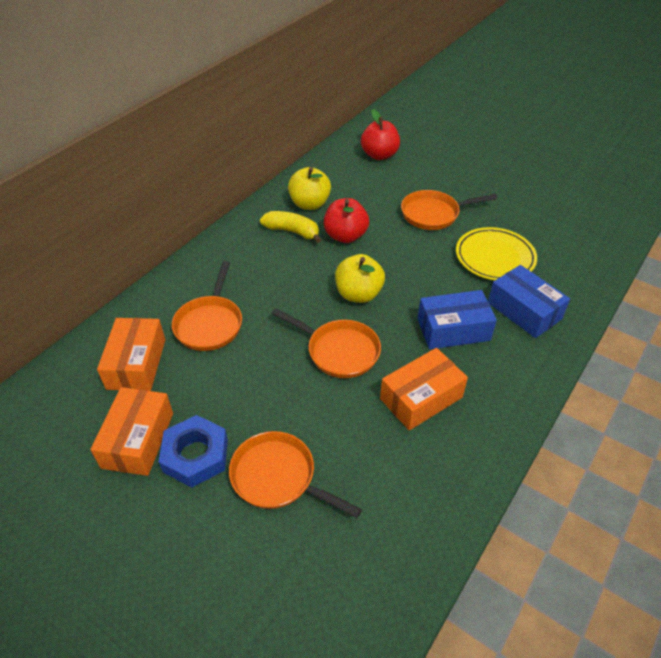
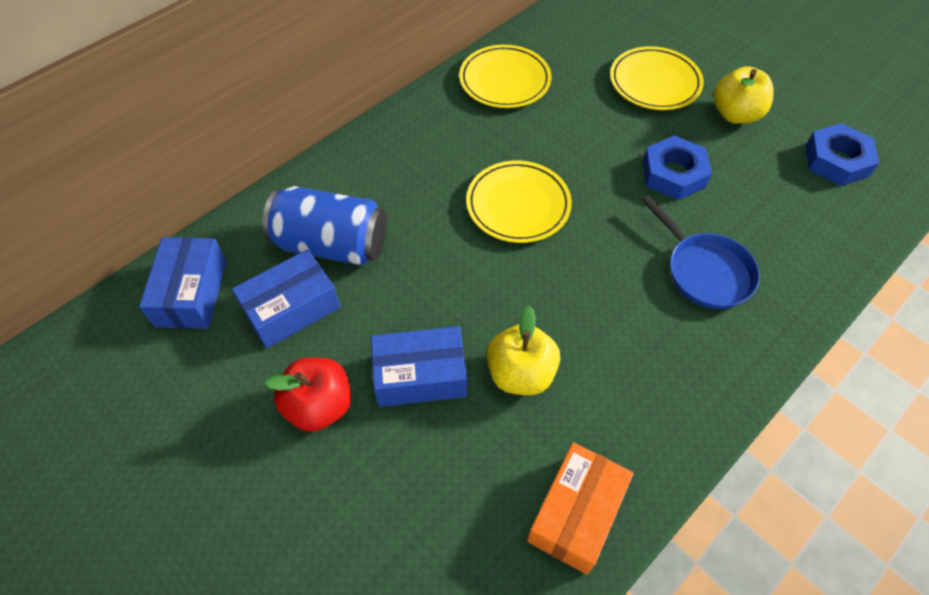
blue box: [418,290,497,349] [488,265,570,338] = 2 -> [139,237,227,329] [232,249,340,349] [371,326,467,407] = 3
blue can: none = 0 -> [262,186,387,265] = 1
blue nut: [159,415,228,488] = 1 -> [643,135,712,200] [806,123,879,186] = 2
blue pan: none = 0 -> [642,196,760,309] = 1
orange box: [90,387,173,476] [97,318,165,391] [380,348,468,430] = 3 -> [527,442,634,574] = 1
orange pan: [172,261,242,351] [229,431,362,518] [272,308,381,378] [401,190,498,230] = 4 -> none = 0
red apple: [324,198,369,243] [361,109,400,160] = 2 -> [265,358,351,432] = 1
yellow banana: [260,211,322,243] = 1 -> none = 0
yellow plate: [456,227,537,280] = 1 -> [459,45,552,108] [466,160,572,243] [610,46,704,110] = 3

